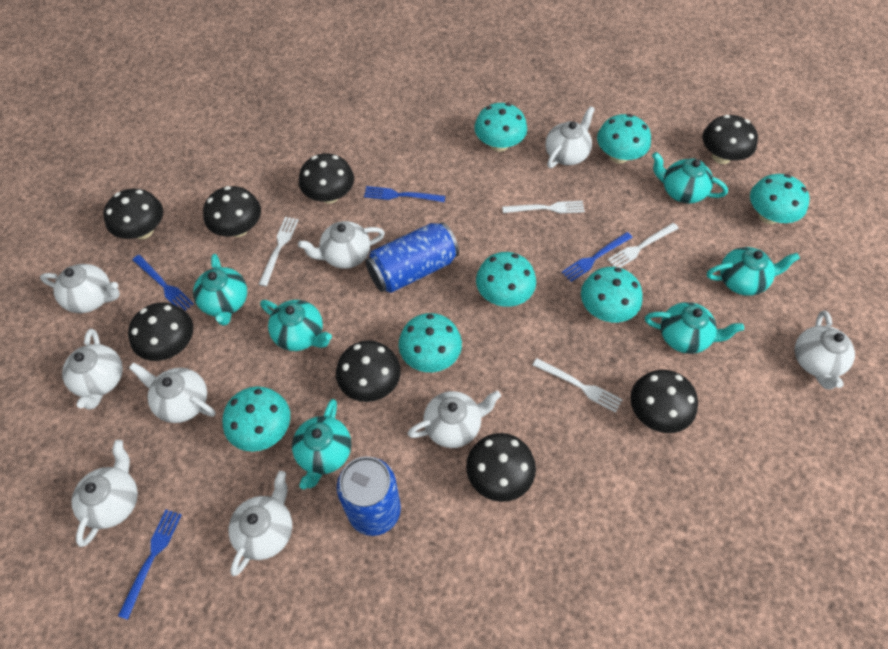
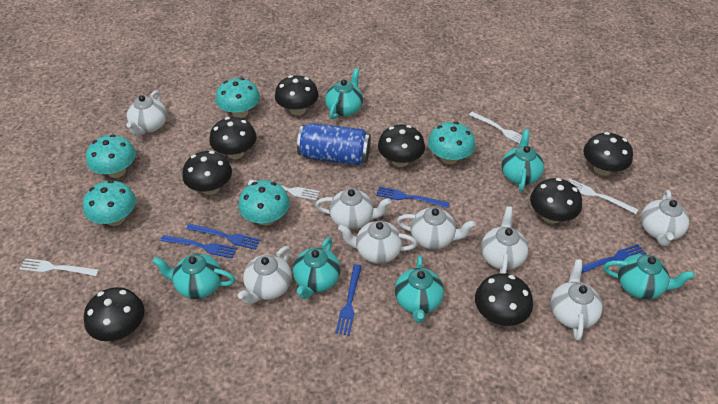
blue can: [337,456,401,536] [365,222,459,293] = 2 -> [297,123,371,166] = 1
blue fork: [118,510,182,619] [132,255,193,310] [364,186,445,202] [562,232,633,282] = 4 -> [160,235,237,258] [186,223,261,250] [335,264,362,336] [376,186,449,208] [581,244,646,274] = 5
turquoise mushroom: [222,386,290,452] [399,313,462,372] [474,103,527,152] [476,252,536,307] [581,267,642,322] [597,114,651,163] [750,174,810,224] = 7 -> [83,180,136,226] [86,134,136,178] [216,78,260,118] [238,180,290,226] [428,122,475,164] = 5
white teapot: [40,264,120,313] [62,329,123,409] [71,440,138,547] [129,362,215,423] [229,471,292,576] [298,221,385,269] [407,390,501,448] [546,106,595,168] [795,310,855,389] = 9 -> [126,90,167,136] [238,246,292,305] [315,189,391,230] [338,221,417,264] [397,207,476,250] [481,206,529,274] [551,259,603,341] [641,190,689,246] = 8

